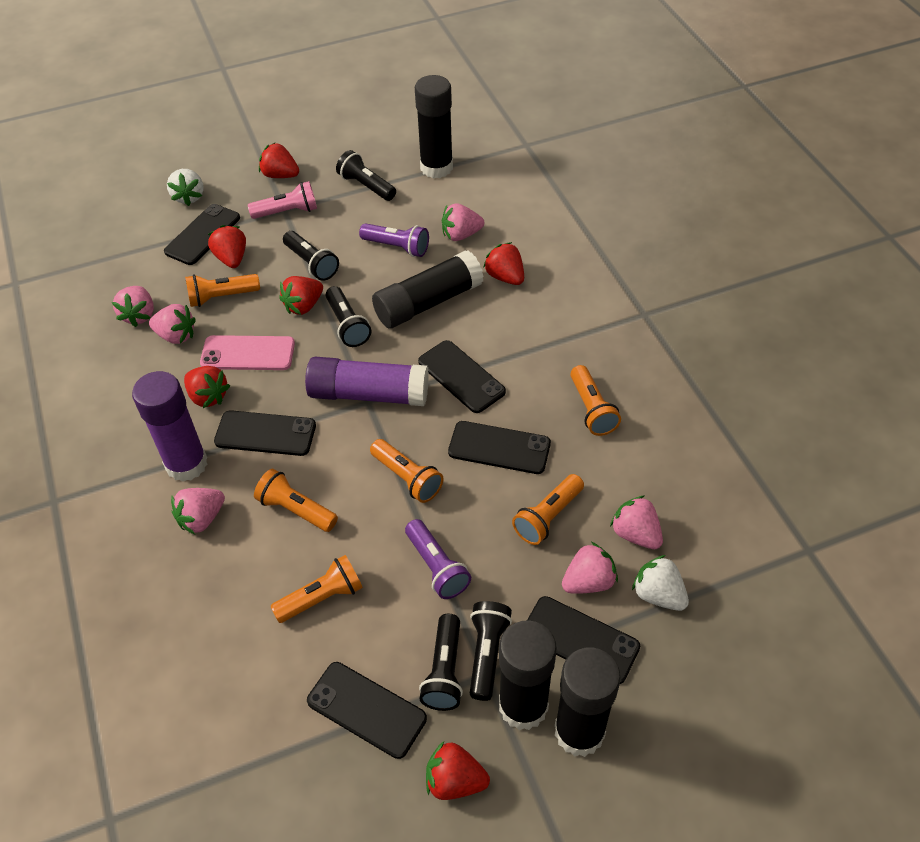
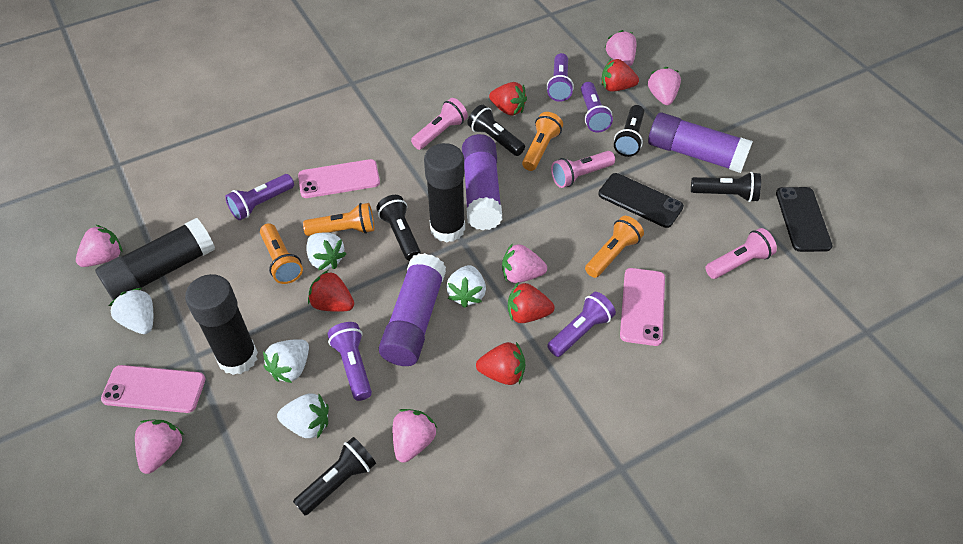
black glue stick: [372,250,484,328] [415,75,453,178] [499,620,557,730] [555,647,621,757] = 4 -> [95,218,215,300] [185,274,258,375] [424,143,465,243] = 3
black phone: [164,204,240,265] [214,410,316,456] [307,662,427,759] [418,340,506,413] [448,421,551,474] [527,596,640,684] = 6 -> [598,173,684,228] [776,187,832,252] = 2
orange flashlight: [185,274,260,307] [254,469,338,532] [271,555,363,623] [370,439,443,503] [512,474,584,545] [570,365,621,436] = 6 -> [260,223,303,284] [303,203,374,236] [522,112,563,171] [585,216,644,278] = 4
pink flashlight: [248,181,317,219] = 1 -> [411,98,468,150] [551,151,615,188] [706,228,777,279] = 3
pink phone: [200,335,295,370] = 1 -> [101,365,206,413] [298,159,380,198] [620,268,665,346] = 3
purple flashlight: [359,223,429,257] [405,519,471,599] = 2 -> [225,174,294,221] [327,322,372,401] [546,53,574,102] [547,292,616,357] [581,82,613,132] = 5
purple glue stick: [132,371,208,482] [305,357,429,406] = 2 -> [379,253,446,366] [462,134,503,230] [648,112,753,173] = 3
red strawberry: [184,366,230,408] [208,225,246,268] [259,142,299,178] [279,276,323,315] [426,741,490,800] [483,242,524,285] = 6 -> [308,270,354,312] [476,342,525,385] [489,82,527,116] [508,283,555,323] [601,59,639,92] = 5
white strawberry: [167,169,204,206] [632,555,689,611] = 2 -> [109,288,153,334] [263,339,309,383] [277,394,329,438] [306,232,346,270] [446,265,486,308] = 5

